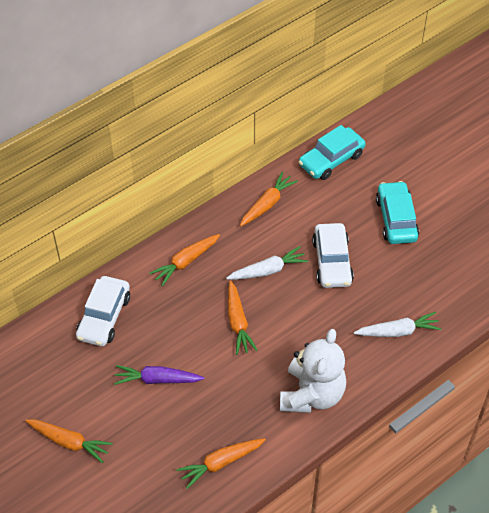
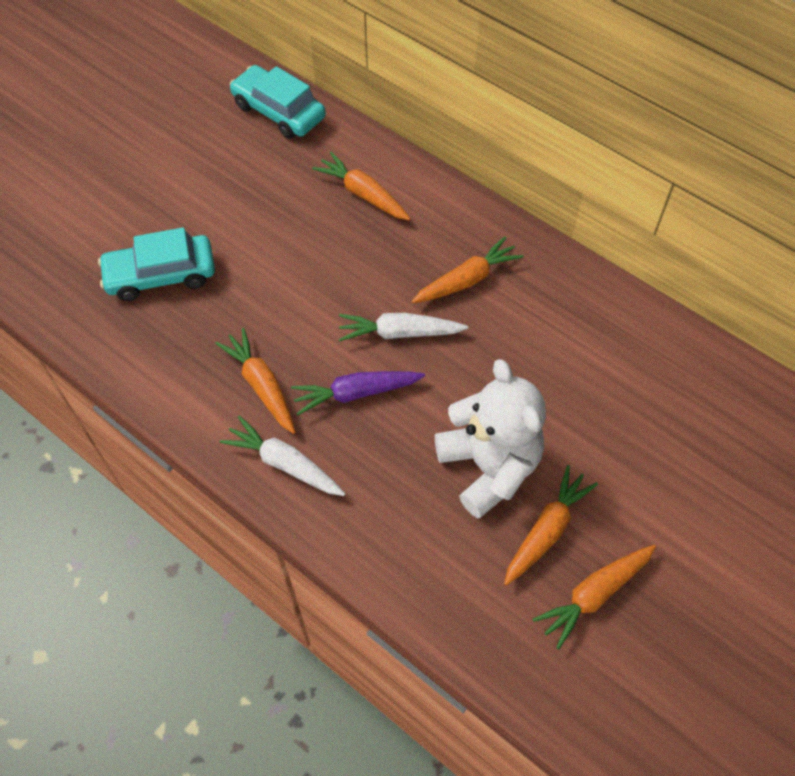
white car: [76,276,130,346] [312,223,354,288] = 2 -> none = 0

